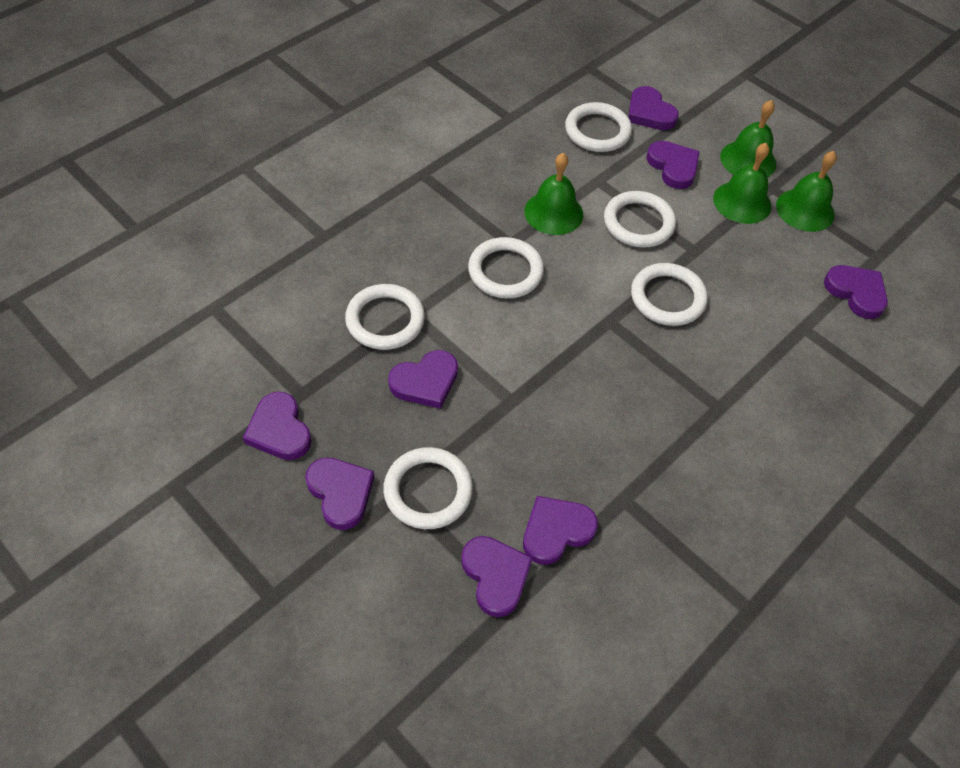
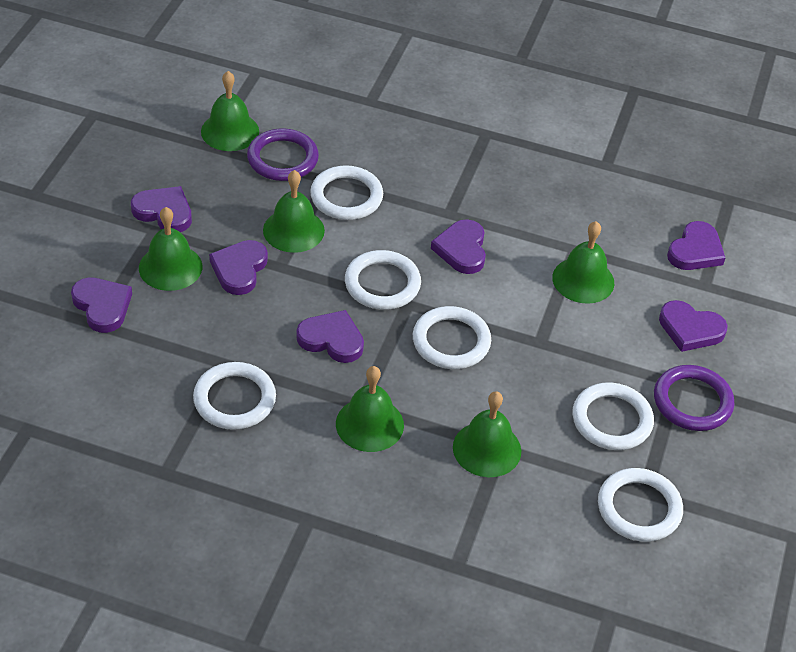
green bell: [524,153,583,235] [713,143,771,224] [720,100,776,177] [776,151,837,232] = 4 -> [139,207,202,291] [201,71,259,151] [263,170,325,253] [336,366,404,452] [453,391,521,477] [552,221,614,304] = 6
purple heart: [243,392,311,460] [305,457,375,530] [388,350,458,409] [461,536,533,617] [523,496,598,565] [628,86,679,130] [647,141,700,189] [824,265,888,319] = 8 -> [71,277,132,333] [131,186,192,232] [209,240,268,295] [297,310,364,363] [431,219,486,274] [659,300,728,352] [667,221,725,270] = 7
purple ring: none = 0 -> [247,128,319,181] [654,365,735,431] = 2

